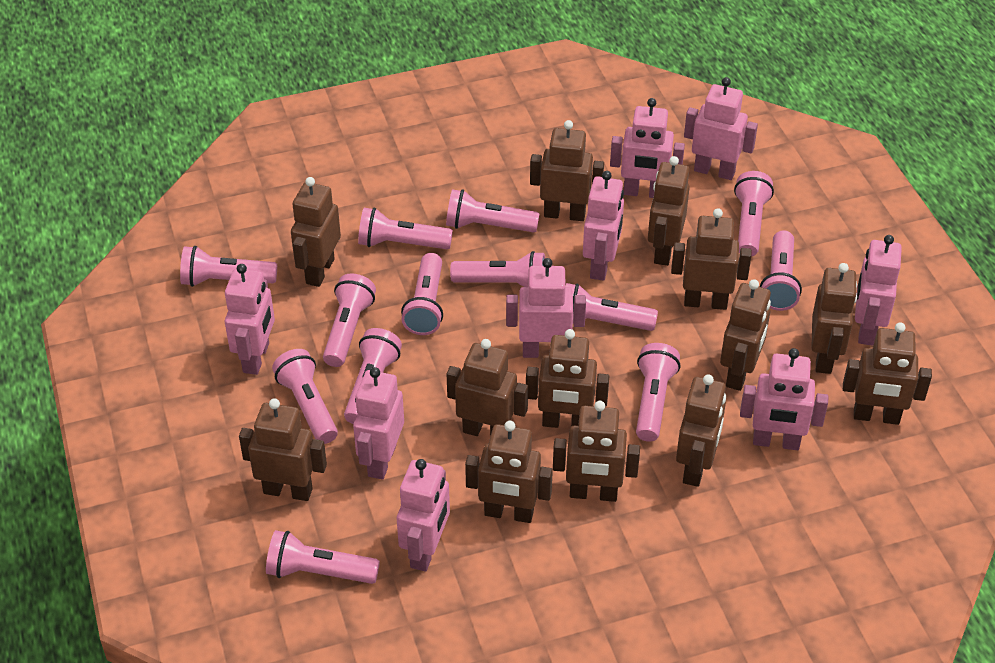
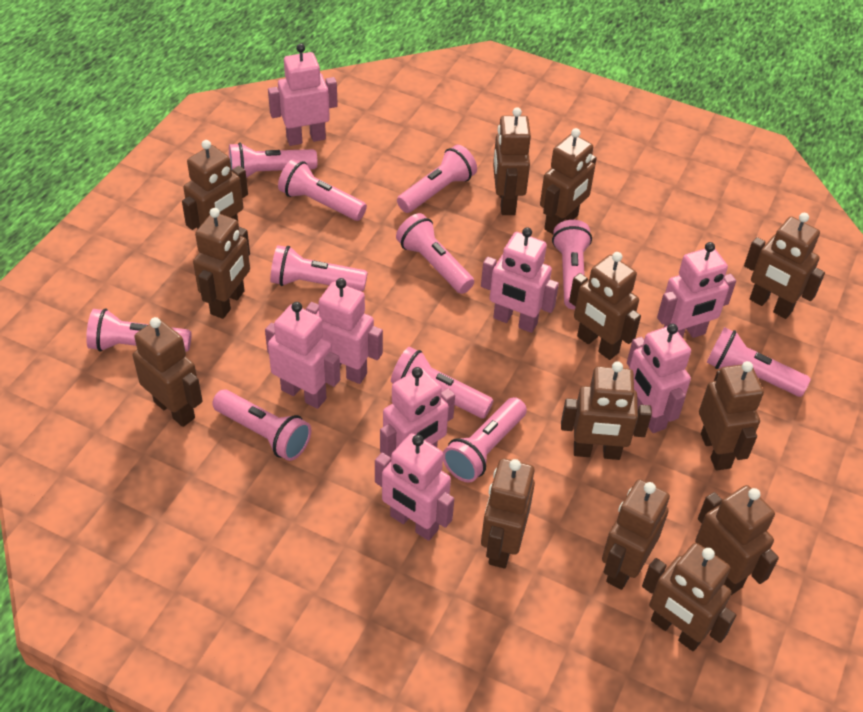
pink flashlight: [180,246,277,287] [266,530,380,584] [272,349,338,444] [323,273,376,367] [344,328,402,424] [358,208,453,249] [401,253,443,335] [446,189,539,233] [450,251,545,287] [566,283,658,331] [636,343,680,442] [734,171,774,257] [760,230,802,311] = 13 -> [86,308,191,352] [212,390,311,461] [229,142,317,178] [270,245,368,291] [278,159,367,221] [391,347,493,418] [396,213,474,294] [397,145,477,213] [443,397,527,483] [552,220,592,310] [707,327,811,397] = 11
pink robot: [225,264,275,375] [353,367,404,479] [397,459,450,572] [506,258,586,358] [583,171,624,281] [610,98,685,198] [684,77,758,180] [740,348,828,450] [855,235,902,346] = 9 -> [265,302,340,409] [268,43,338,146] [306,278,383,384] [375,433,454,541] [380,367,455,457] [481,227,559,333] [627,324,691,433] [657,242,736,338] = 8

